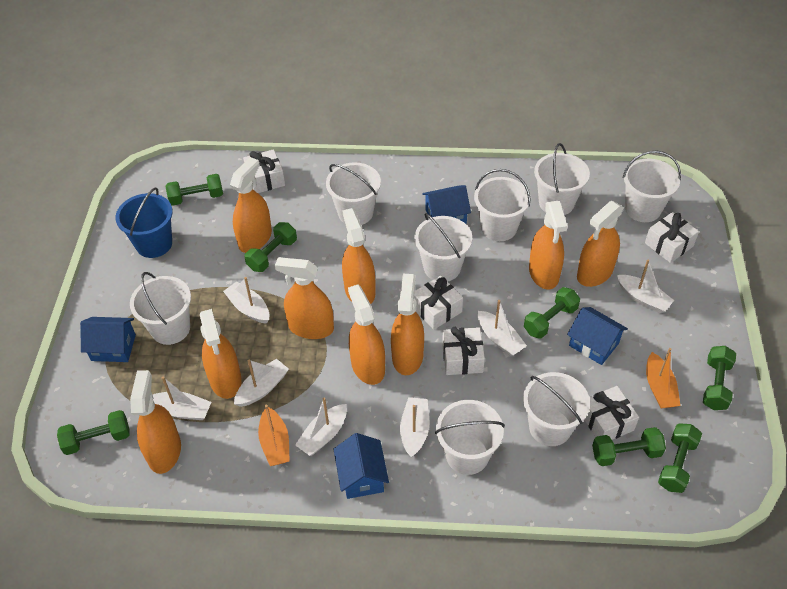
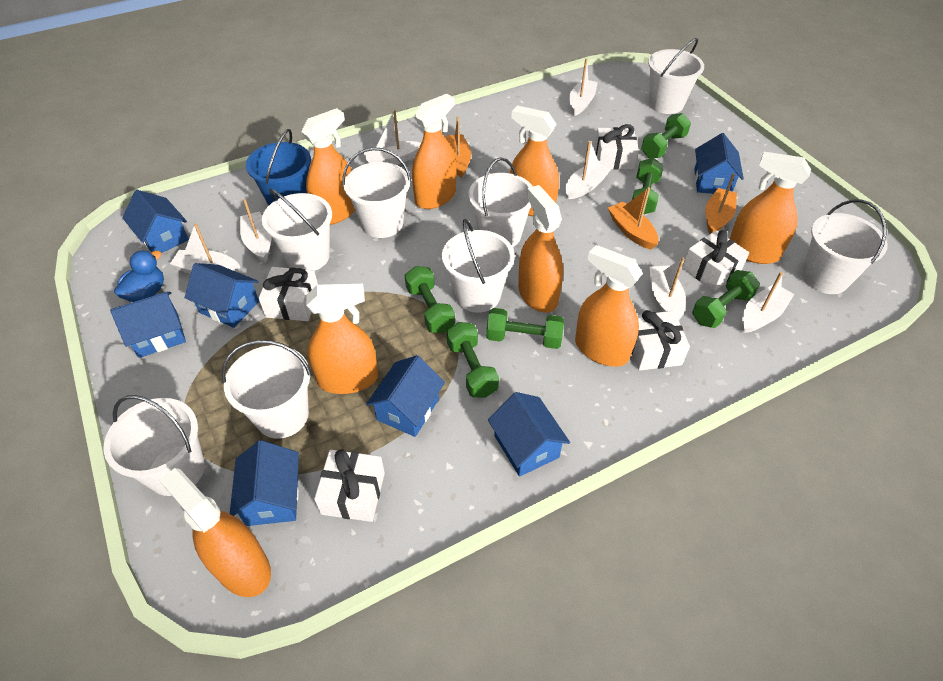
blue duck: none = 0 -> [114,251,164,302] = 1
blue house: [80,317,136,362] [334,433,389,499] [422,185,471,224] [567,307,628,365] = 4 -> [110,292,186,358] [122,190,189,253] [185,263,259,328] [230,440,299,526] [366,355,445,437] [488,392,570,477] [694,133,744,194] = 7
green dumbbell: [57,410,130,455] [166,174,223,206] [244,222,297,272] [524,287,580,339] [592,427,666,466] [658,423,702,493] [703,346,736,410] = 7 -> [405,266,455,333] [447,322,499,398] [486,308,564,349] [632,158,664,214] [641,113,691,158] [692,270,760,328] = 6
orange boat: [258,405,290,466] [646,348,681,409] = 2 -> [445,116,471,178] [608,187,659,250] [705,173,737,234] = 3
orange spray bottle: [130,370,181,474] [200,309,242,399] [230,157,272,253] [275,257,334,339] [342,208,376,304] [348,285,385,385] [391,274,424,375] [529,201,567,289] [577,201,624,287] = 9 -> [159,468,271,597] [301,108,355,225] [306,284,378,394] [412,94,456,209] [510,105,559,216] [518,185,563,313] [575,245,643,367] [729,152,811,264] = 8

